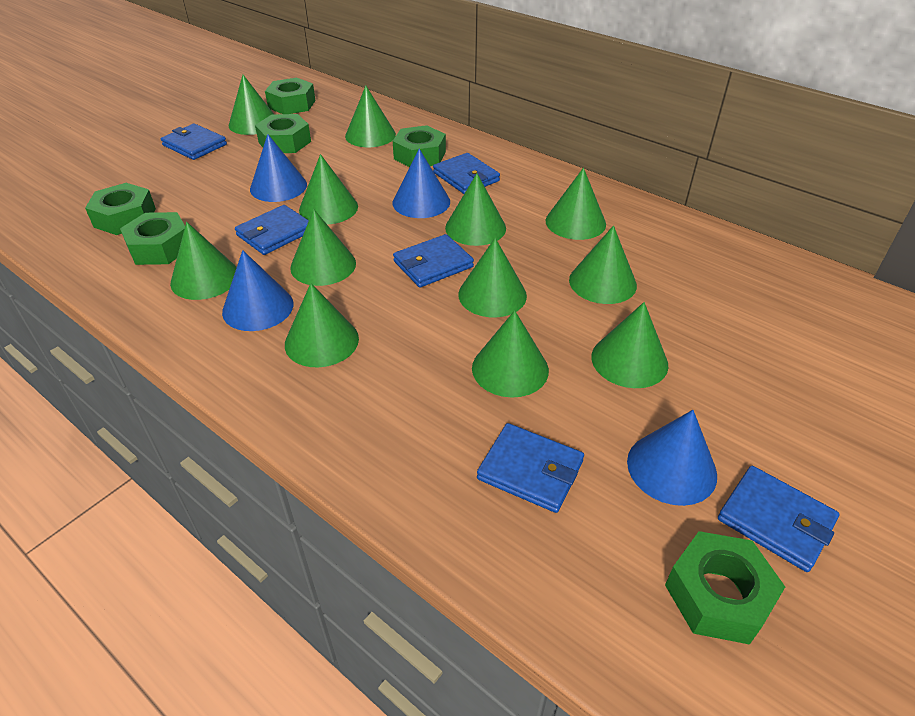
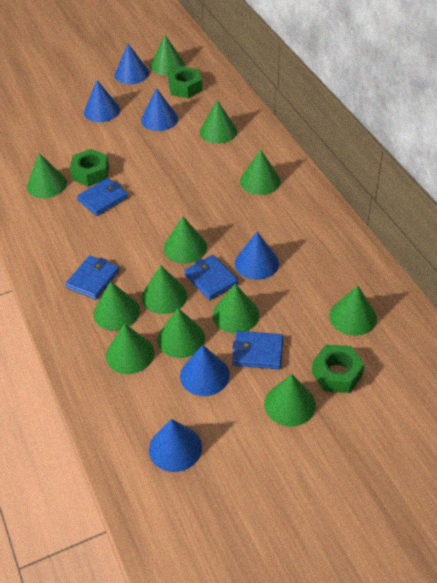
blue cone: [222,250,293,331] [250,134,307,202] [392,149,450,218] [627,410,717,506] = 4 -> [84,80,120,122] [115,44,149,84] [141,88,178,131] [149,419,202,472] [180,345,230,396] [235,232,279,280] = 6
blue wallet: [161,124,227,160] [235,205,309,255] [393,234,474,288] [433,153,500,194] [477,423,584,513] [718,466,839,572] = 6 -> [65,255,119,300] [77,178,128,216] [184,255,238,300] [232,331,284,369] = 4
green nut: [85,183,156,235] [120,212,185,265] [255,114,311,153] [265,77,316,114] [393,125,446,167] [665,531,785,645] = 6 -> [70,149,109,187] [168,66,202,98] [311,345,365,393] = 3

